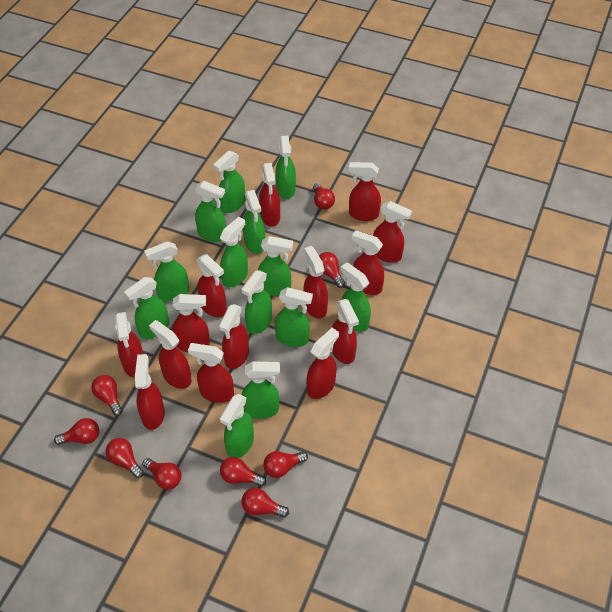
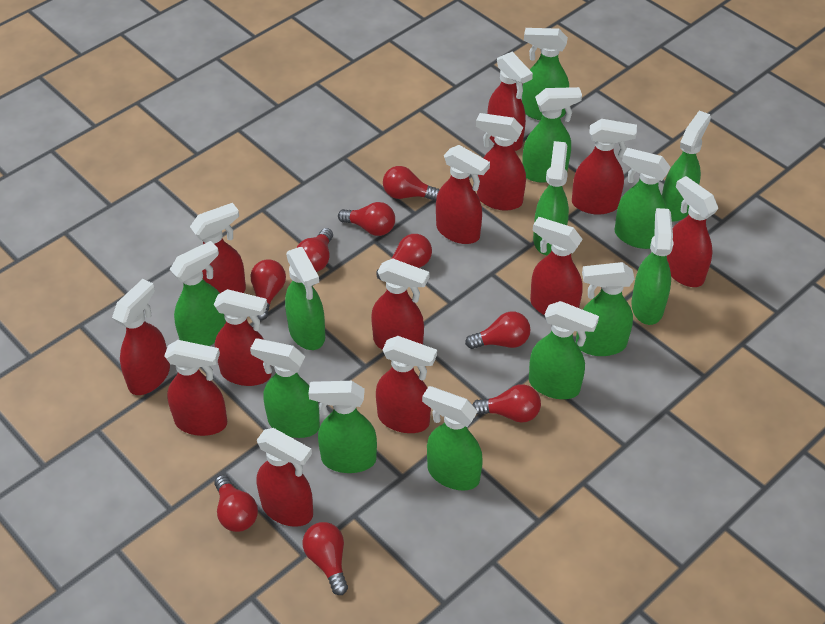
red spray bottle: [115,312,143,377] [135,354,165,430] [149,320,192,389] [173,294,210,352] [188,343,234,403] [197,254,227,317] [219,304,249,369] [259,163,280,227] [303,246,328,319] [306,328,339,399] [332,299,359,364] [349,162,381,221] [352,230,384,295] [373,201,412,263] = 14 -> [112,279,170,395] [164,340,227,436] [190,203,246,293] [214,289,272,386] [257,428,313,527] [371,258,429,350] [376,336,437,433] [436,145,490,244] [476,113,526,211] [487,52,533,151] [530,217,583,315] [572,119,637,215] [667,176,718,287] = 13

